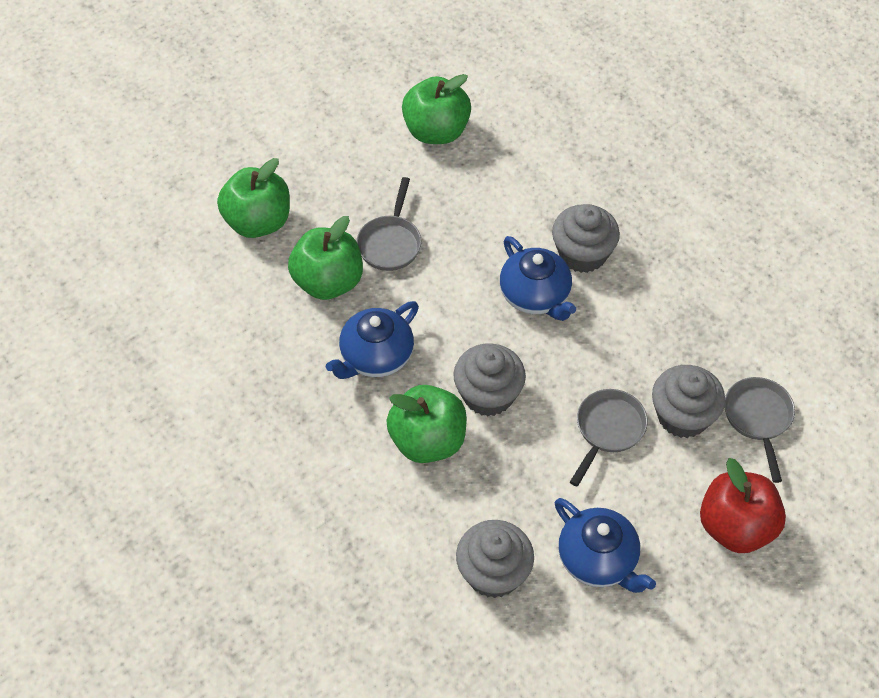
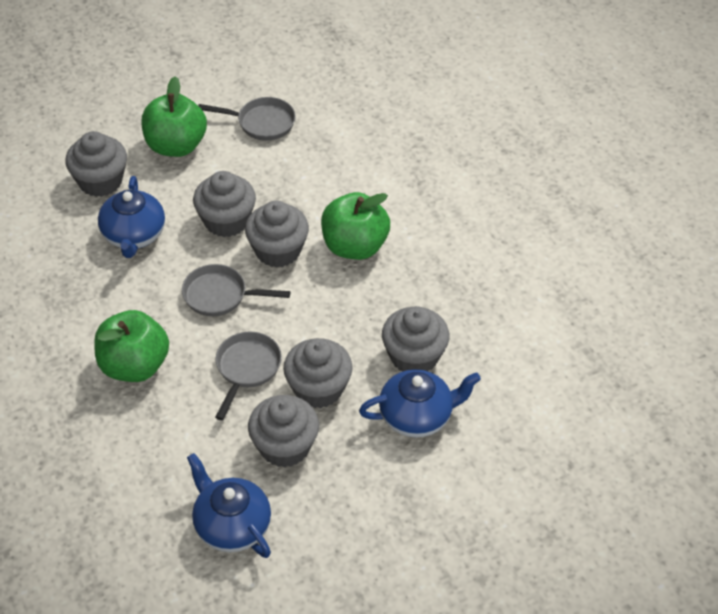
green apple: [217,158,290,238] [288,216,363,300] [386,385,467,463] [402,74,471,144] = 4 -> [94,310,169,382] [141,76,207,157] [321,192,390,260] = 3
grey cupcake: [453,343,526,416] [456,520,534,598] [552,204,620,273] [652,365,725,438] = 4 -> [65,131,127,197] [193,171,256,237] [245,201,309,268] [248,395,319,468] [283,338,353,408] [382,306,449,371] = 6
red apple: [700,458,786,553] = 1 -> none = 0

